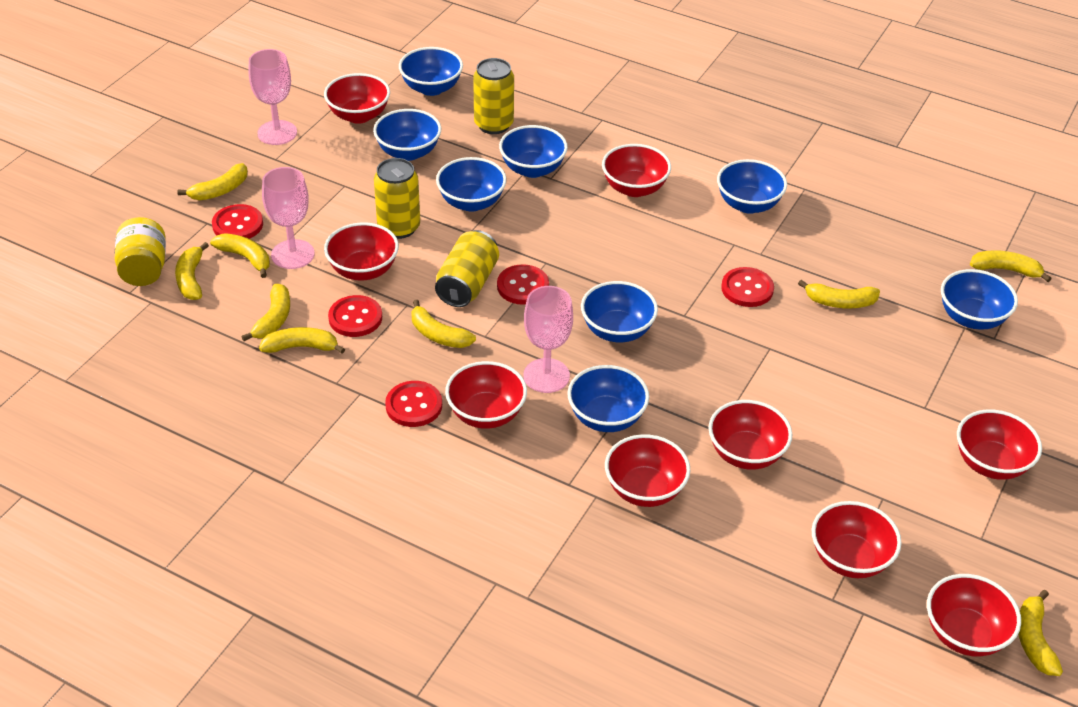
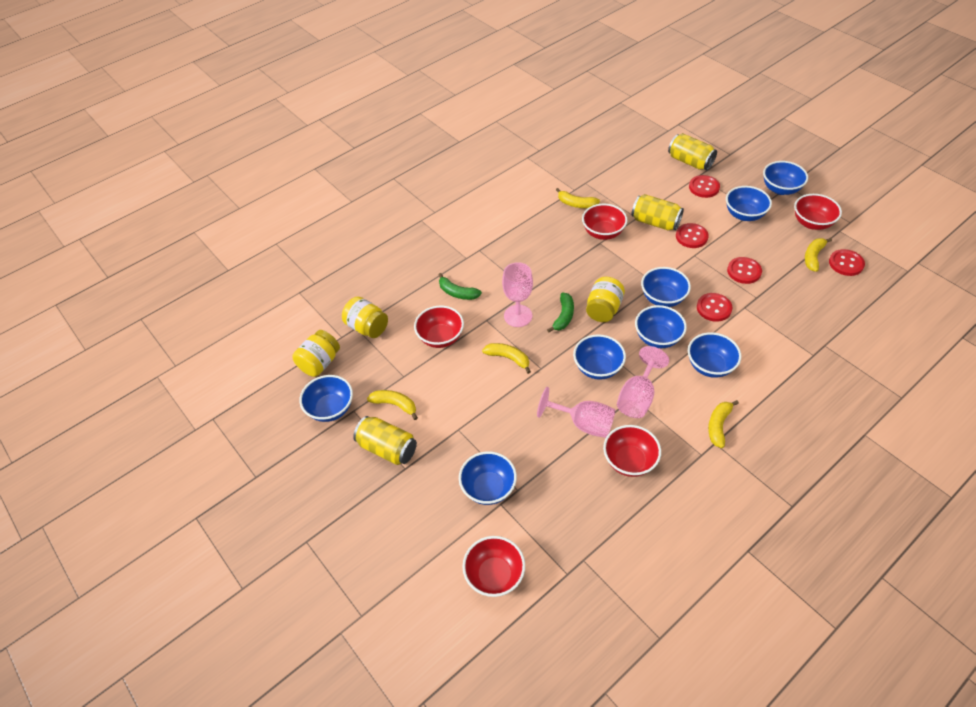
green banana: none = 0 -> [438,273,482,300] [547,292,574,332] = 2
red bowl: [324,73,390,124] [324,222,399,281] [445,361,527,429] [602,144,671,197] [605,434,690,507] [708,400,792,470] [812,501,902,578] [927,574,1021,657] [957,410,1042,480] = 9 -> [414,306,464,348] [462,536,525,597] [582,204,627,240] [603,425,661,477] [794,194,842,230] = 5
yellow banana: [175,242,209,300] [177,163,248,200] [210,233,270,278] [241,284,290,341] [259,327,345,354] [411,300,476,348] [798,280,880,308] [970,250,1052,282] [1019,590,1063,676] = 9 -> [367,390,418,420] [482,343,531,374] [556,188,600,208] [708,400,739,448] [805,238,832,272] = 5
yellow jar: [115,217,166,286] = 1 -> [292,330,340,377] [342,297,388,338] [586,277,625,322] = 3

